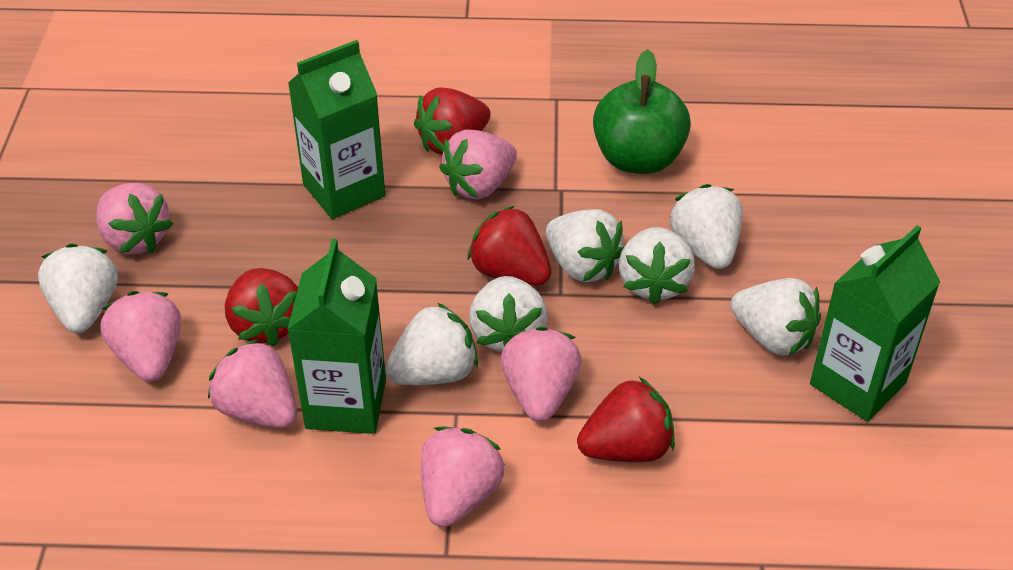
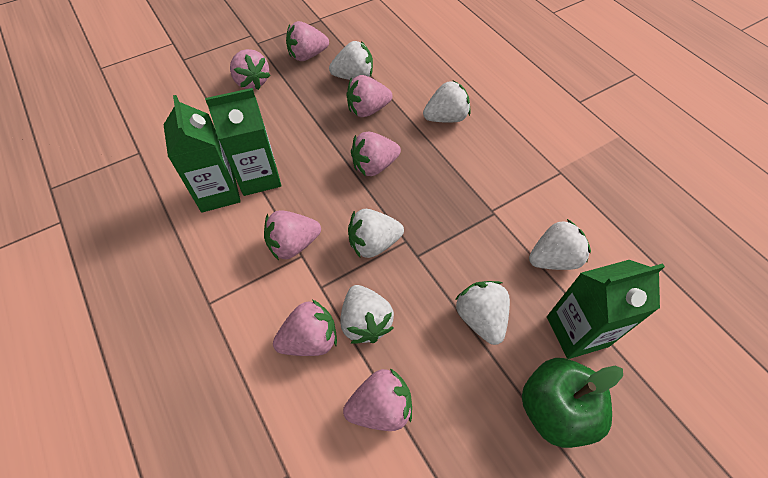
pink strawberry: [96,183,173,254] [100,291,181,382] [208,339,297,428] [421,427,505,527] [439,130,517,199] [501,326,581,422] = 6 -> [230,49,271,90] [264,210,321,260] [273,299,337,356] [286,21,329,61] [343,368,412,431] [346,75,393,117] [351,132,401,176] = 7
red strawberry: [225,268,298,346] [414,87,491,155] [467,206,551,285] [577,377,675,462] = 4 -> none = 0
white strawberry: [38,243,118,333] [385,303,478,385] [469,276,548,352] [546,209,625,282] [619,227,695,305] [670,184,743,269] [731,278,821,355] = 7 -> [329,41,373,80] [341,285,394,344] [348,209,404,258] [423,81,470,123] [455,281,510,345] [529,219,591,270] = 6

